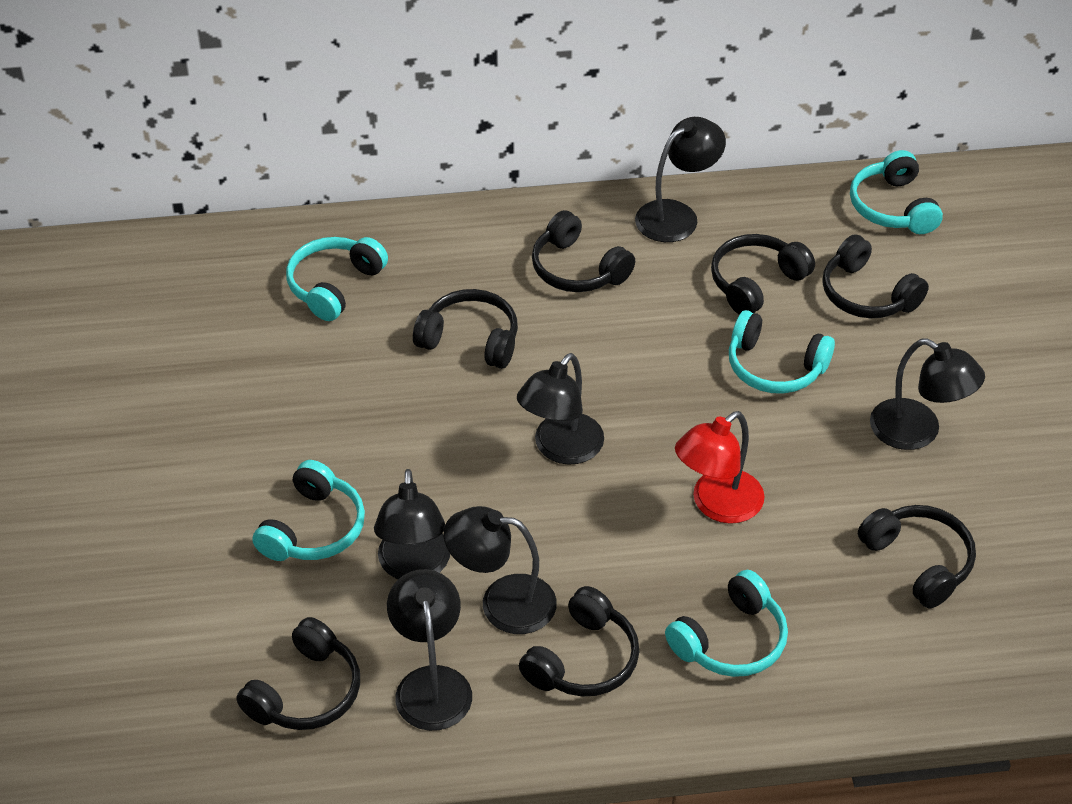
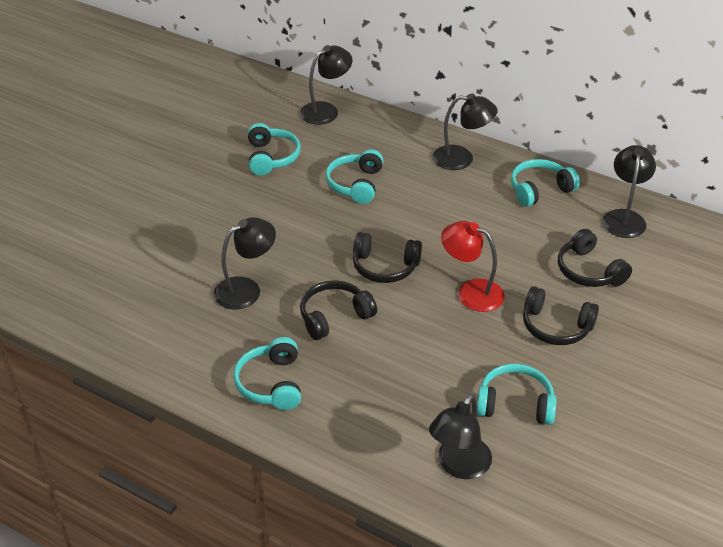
black headphones: [236,617,360,730] [413,289,518,369] [519,586,640,697] [532,210,635,292] [711,234,815,315] [822,234,929,318] [858,505,976,608] = 7 -> [300,280,377,340] [353,232,422,283] [523,286,599,345] [558,229,632,287] = 4
black lamp: [374,469,450,579] [387,569,472,731] [444,506,557,634] [517,353,604,465] [635,117,726,242] [870,339,985,450] = 6 -> [213,217,276,310] [300,45,353,125] [429,394,492,479] [433,93,498,170] [602,145,656,238] = 5

